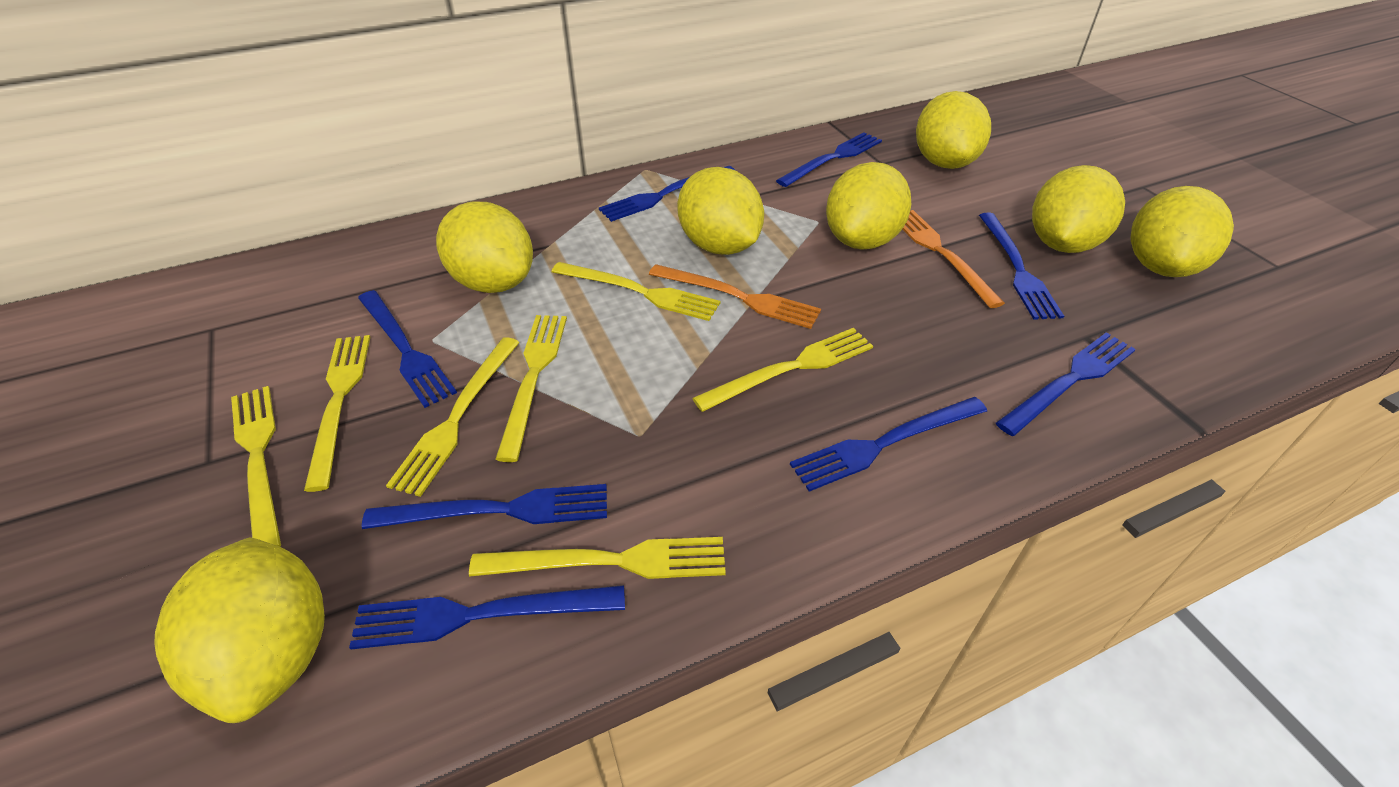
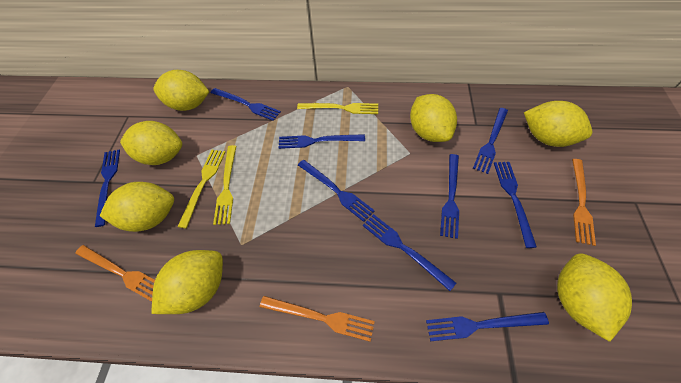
blue fork: [349,585,625,649] [358,290,457,408] [362,484,607,529] [599,166,736,222] [776,132,882,187] [790,397,987,492] [979,213,1064,320] [996,333,1136,436] = 8 -> [95,150,120,227] [211,88,281,121] [279,134,365,149] [298,160,375,222] [363,214,456,291] [426,312,549,341] [440,154,459,239] [473,108,508,174] [494,162,537,248] = 9
orange fork: [649,264,821,329] [902,210,1005,308] = 2 -> [75,245,155,302] [260,296,375,342] [572,159,596,246] = 3
yellow fork: [231,386,281,547] [304,335,370,492] [386,337,520,497] [469,537,726,579] [495,315,567,462] [552,262,721,321] [692,328,873,412] = 7 -> [177,150,225,229] [213,145,236,225] [297,103,378,114] = 3

